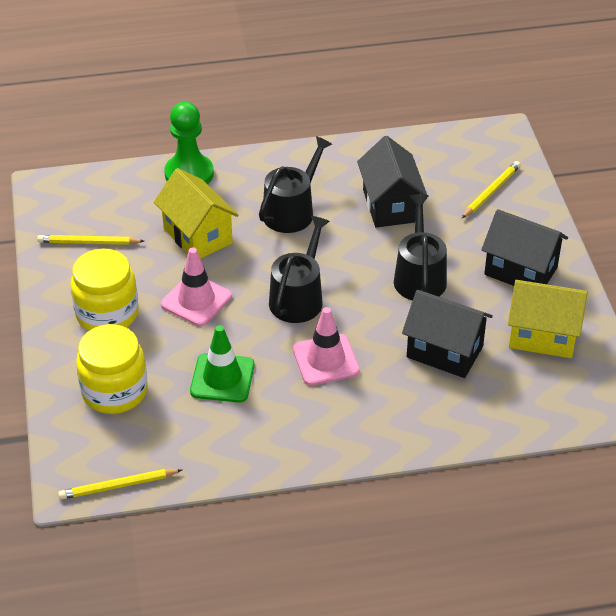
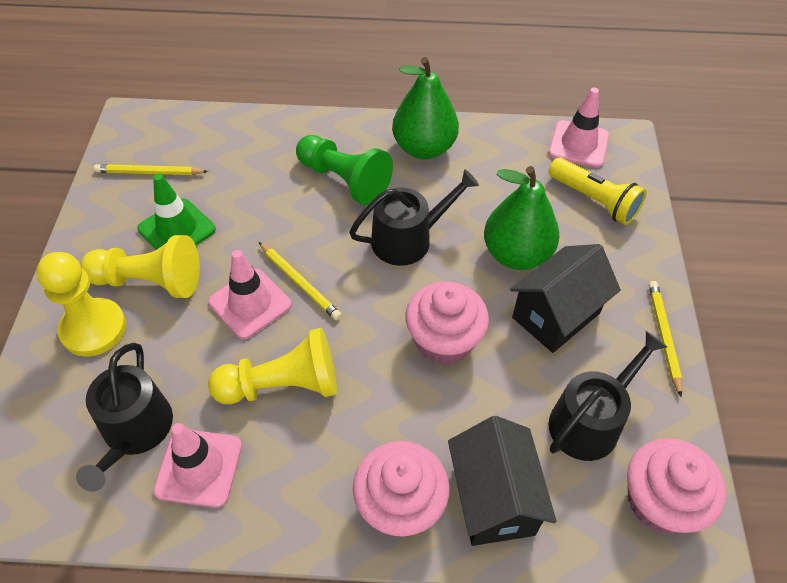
black house: [357,136,427,228] [402,290,493,378] [481,209,568,286] = 3 -> [448,416,557,546] [510,244,621,353] = 2
green pear: none = 0 -> [392,57,459,159] [484,166,560,270] = 2
pink cupcake: none = 0 -> [353,441,450,537] [406,282,489,365] [627,438,726,534] = 3
pink traffic cone: [161,248,232,326] [293,307,360,386] = 2 -> [153,423,242,508] [208,250,292,339] [549,87,609,168] = 3
yellow flashlight: none = 0 -> [548,158,647,225] = 1
yellow house: [154,168,239,259] [508,280,588,358] = 2 -> none = 0
yellow jar: [70,248,139,331] [76,324,148,414] = 2 -> none = 0
yellow pawn: none = 0 -> [36,252,126,357] [80,235,200,298] [208,328,337,404] = 3

